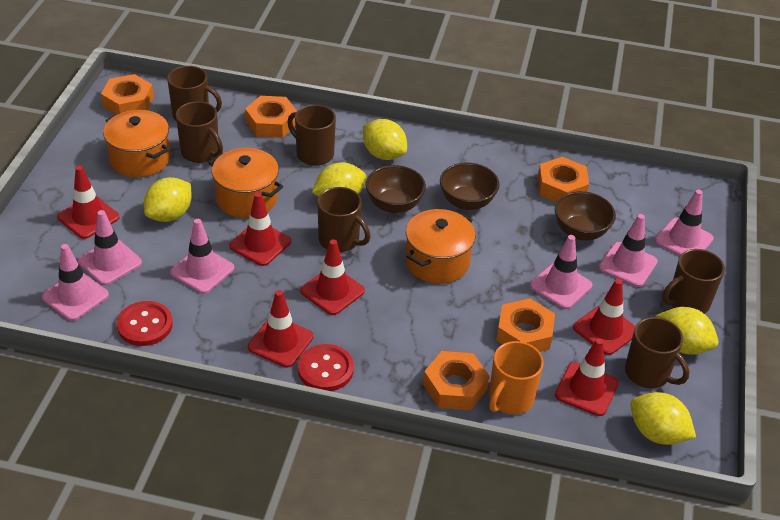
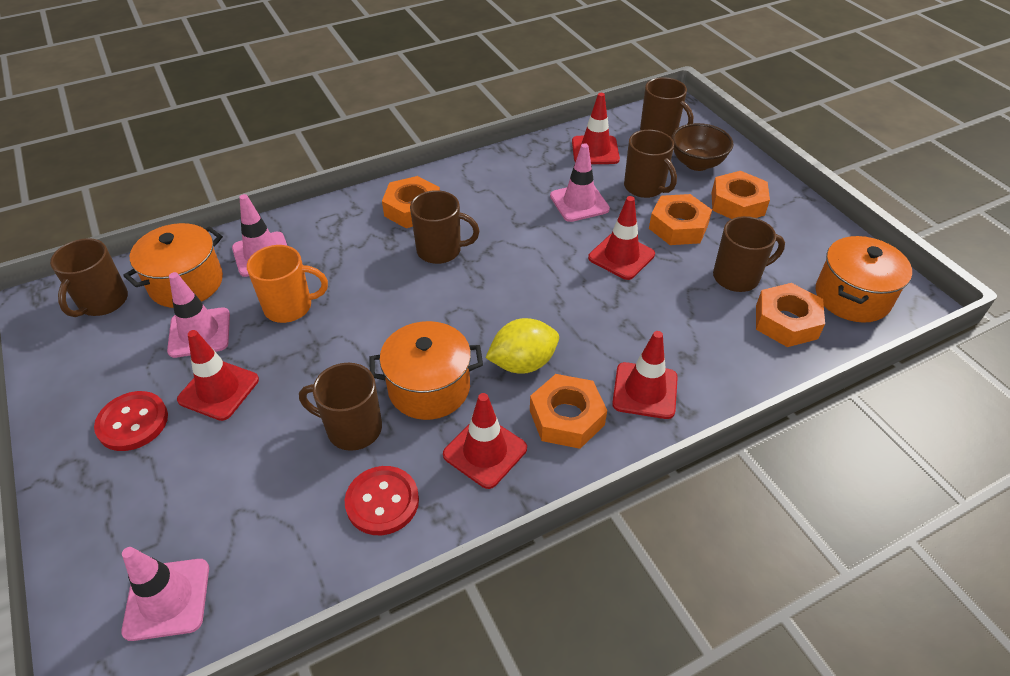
brown bowl: [366,165,426,213] [440,162,500,210] [555,191,616,240] = 3 -> [672,123,734,171] = 1
pink traffic cone: [42,244,109,321] [78,210,142,285] [170,219,234,294] [530,235,592,309] [599,214,658,287] [655,190,714,256] = 6 -> [122,547,209,641] [167,272,230,358] [232,194,287,277] [550,143,610,222] = 4
red traffic cone: [57,165,119,239] [229,192,291,266] [248,290,313,367] [301,239,365,315] [555,338,619,416] [573,279,636,355] = 6 -> [177,330,259,421] [443,393,527,489] [572,93,620,164] [588,196,655,280] [612,331,678,419] = 5
yellow lemon: [144,177,192,222] [312,162,366,197] [363,119,407,160] [630,392,696,445] [656,307,718,355] = 5 -> [485,318,559,374] = 1

